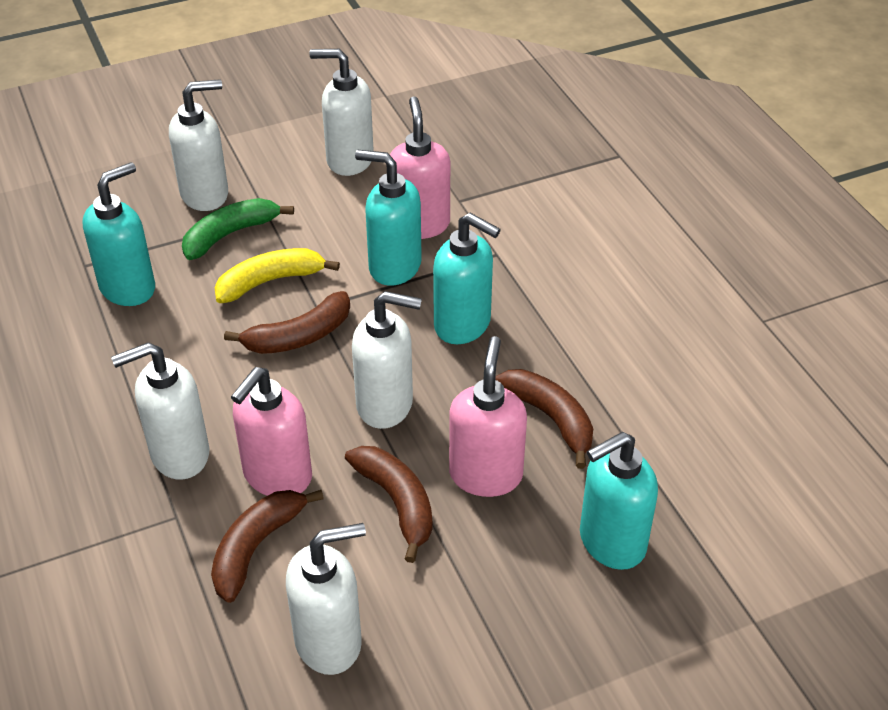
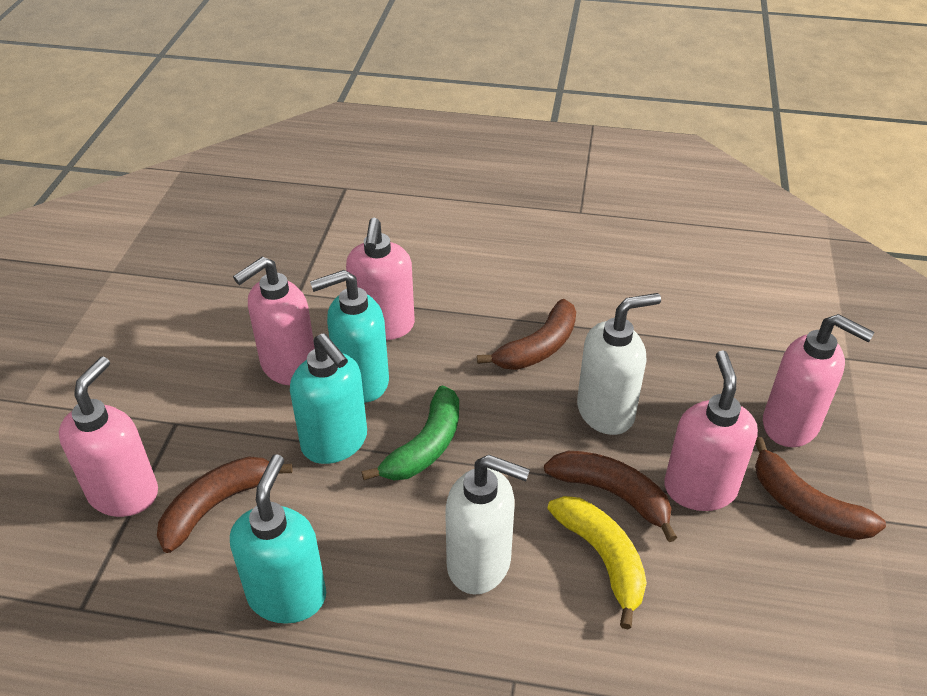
pink soap dispenser: [231,367,312,496] [390,96,450,239] [449,336,527,497] = 3 -> [59,356,158,517] [233,257,315,385] [346,218,415,340] [664,350,758,511] [763,314,874,447] = 5
turquoise soap dispenser: [83,162,155,306] [355,150,422,286] [433,213,501,344] [580,432,658,570] = 4 -> [230,454,326,624] [290,333,367,464] [310,270,389,403] = 3
white soap dispenser: [111,342,209,480] [169,79,228,211] [286,523,366,675] [309,49,374,176] [352,291,422,429] = 5 -> [445,455,530,595] [577,293,661,435] = 2

